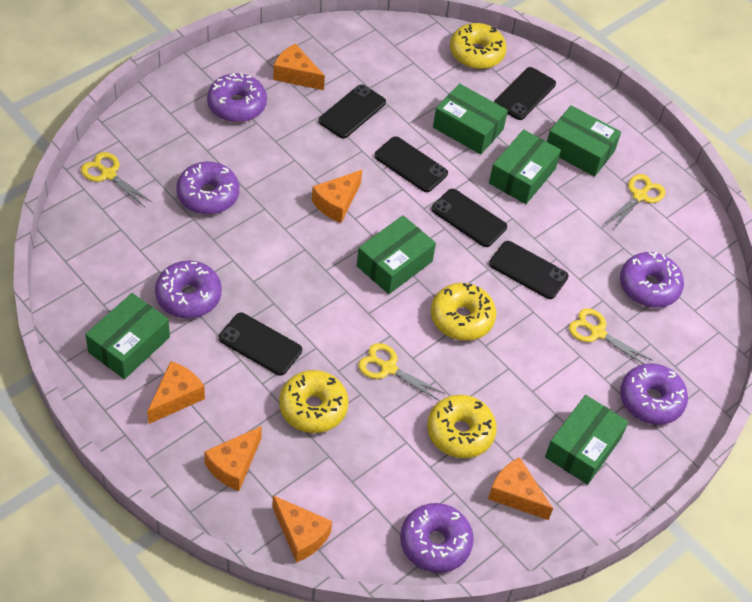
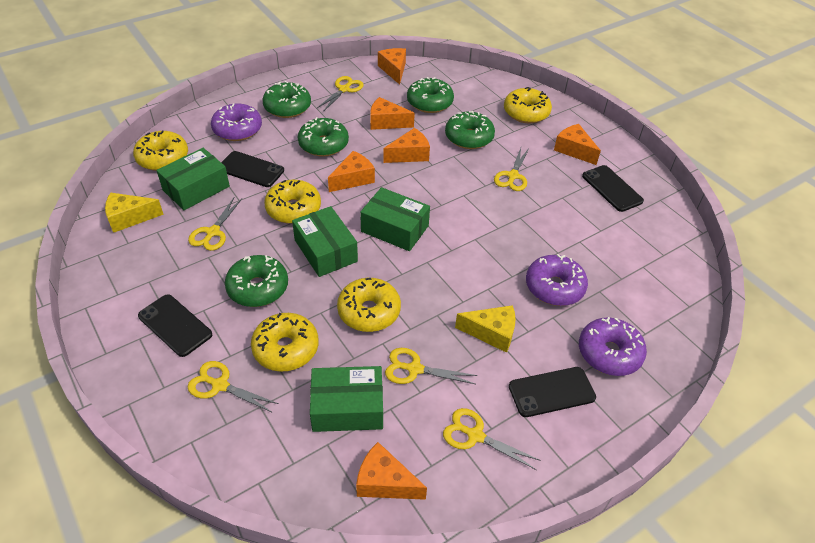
black phone: [219,313,302,376] [319,84,386,139] [374,136,448,192] [431,189,507,247] [489,241,569,299] [494,67,556,120] = 6 -> [138,294,212,357] [221,151,284,187] [509,367,596,417] [582,165,644,212] = 4
green box: [85,293,170,379] [357,215,436,294] [433,83,508,154] [489,129,561,204] [545,395,629,485] [547,105,621,177] = 6 -> [156,148,230,210] [292,206,358,277] [310,366,383,432] [360,187,430,251] = 4
green donut: none = 0 -> [225,255,288,307] [262,81,311,118] [298,117,349,157] [407,77,454,113] [445,111,495,149] = 5
purple donut: [155,260,222,318] [176,162,239,215] [207,73,267,122] [400,503,474,573] [620,252,684,308] [620,363,688,425] = 6 -> [211,104,262,141] [526,254,588,306] [579,317,647,376] = 3
yellow cheese: none = 0 -> [105,192,164,233] [455,305,515,353] = 2
yellow donut: [279,370,349,433] [427,395,497,458] [431,283,496,341] [450,23,507,69] = 4 -> [133,131,188,171] [251,313,319,372] [264,180,321,224] [337,278,401,332] [504,87,552,123] = 5
yellow scissors: [81,152,153,207] [358,343,445,401] [569,308,653,364] [605,174,666,230] = 4 -> [188,198,242,251] [188,361,279,413] [317,76,364,112] [385,348,478,384] [443,408,541,470] [494,148,529,191] = 6

